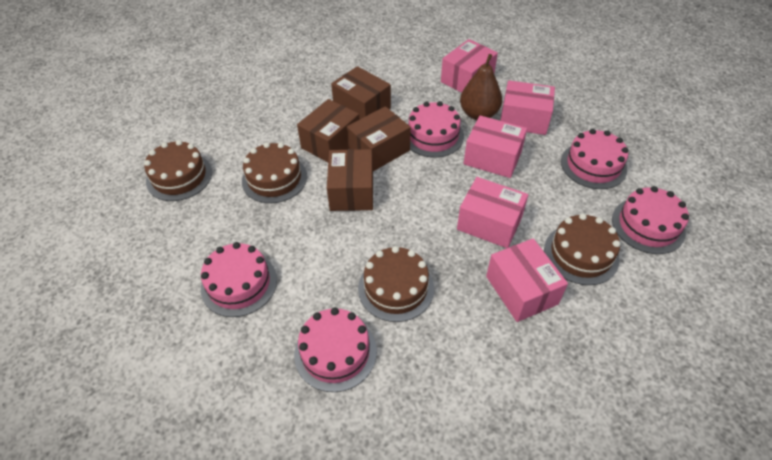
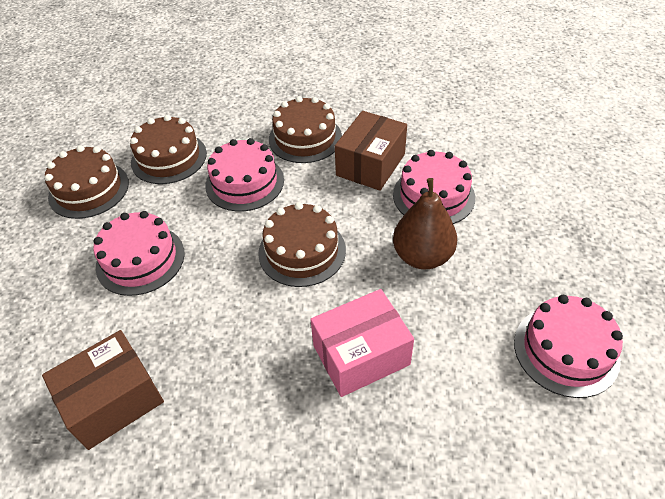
brown box: [297,99,360,162] [327,149,373,211] [331,66,391,119] [347,106,411,171] = 4 -> [42,330,164,450] [335,111,407,191] = 2
pink box: [441,39,498,93] [457,177,528,248] [464,115,527,178] [486,238,568,322] [501,80,555,135] = 5 -> [310,289,414,397] = 1
pink cake: [201,242,277,317] [294,308,377,392] [408,101,464,158] [561,129,628,189] [612,186,689,254] = 5 -> [93,211,185,296] [205,138,284,211] [393,150,475,224] [514,295,623,398] = 4

